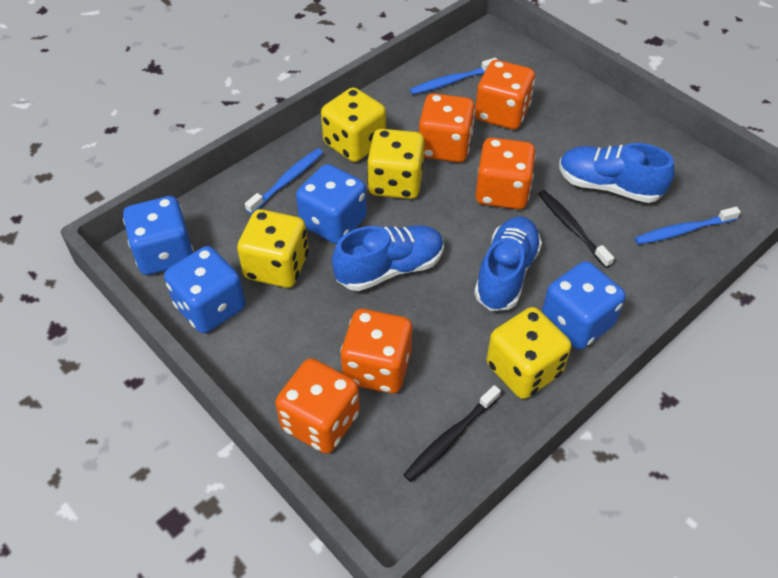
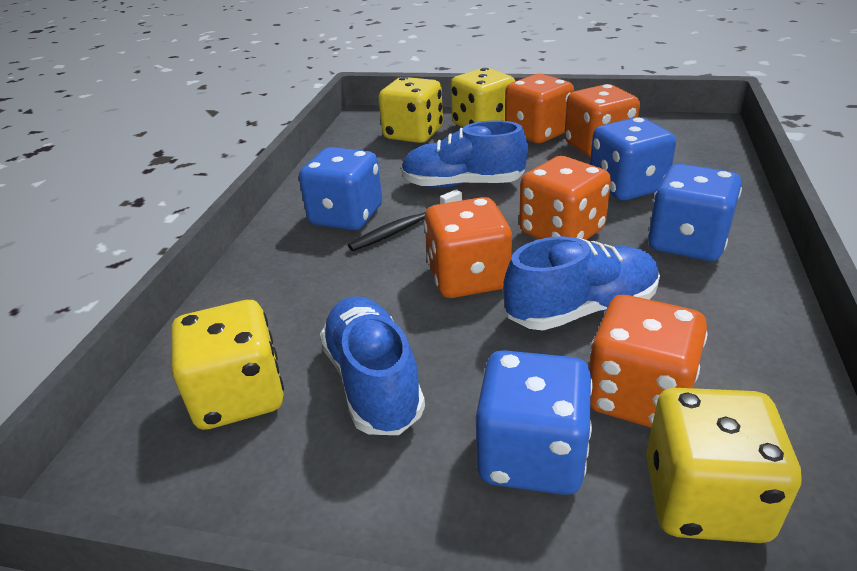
black toothbrush: [403,385,501,482] [538,190,614,268] = 2 -> [348,189,462,251] = 1
blue toothbrush: [245,148,323,214] [410,58,498,95] [635,207,741,245] = 3 -> none = 0

